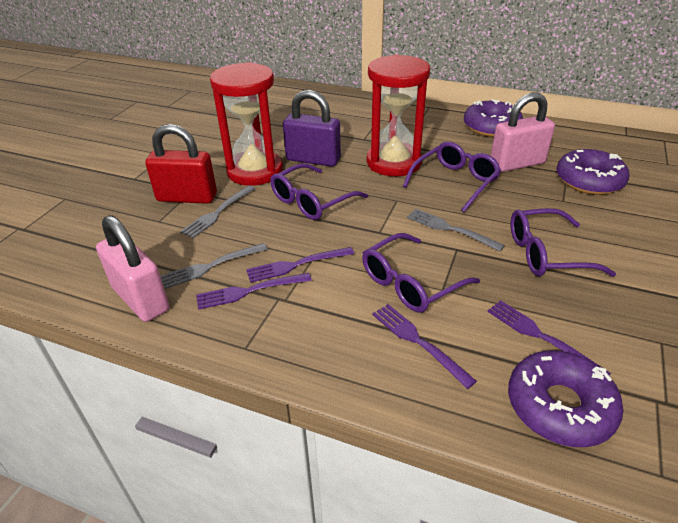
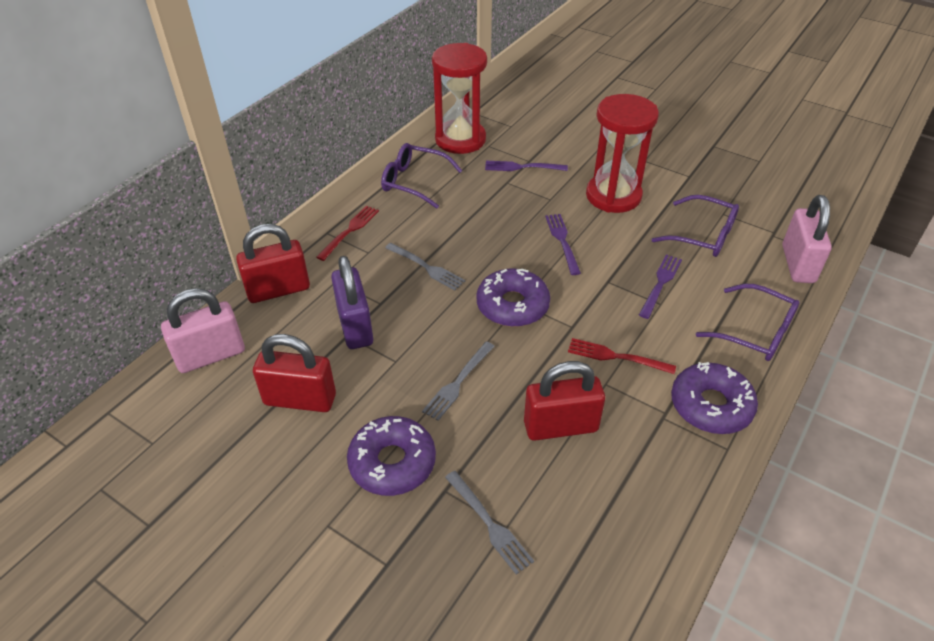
purple fork: [196,273,312,310] [246,247,354,283] [372,304,477,389] [487,300,611,375] = 4 -> [485,161,568,171] [545,214,581,275] [639,254,682,319] = 3
purple glasses: [270,163,368,220] [362,233,480,313] [403,142,501,212] [511,208,616,277] = 4 -> [381,143,462,209] [651,195,739,257] [696,284,800,361] = 3
red fork: none = 0 -> [316,206,379,261] [568,338,676,374] = 2
red padlock: [145,124,217,204] = 1 -> [236,224,310,303] [253,334,336,412] [524,361,605,441] = 3

